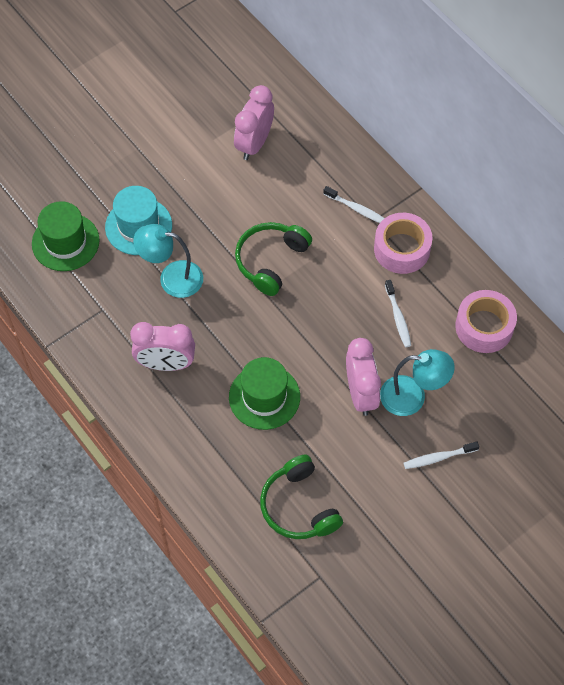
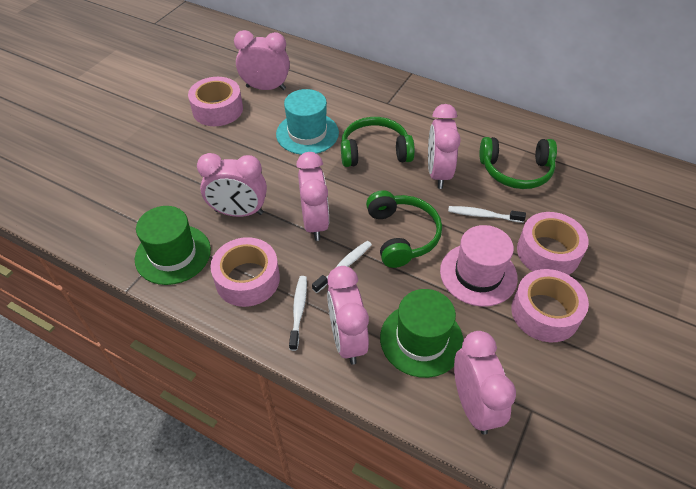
green headphones: [235,222,312,296] [260,455,343,539] = 2 -> [341,117,415,167] [366,190,442,268] [479,137,557,189] = 3
pink clock: [130,322,195,371] [234,85,274,160] [346,338,381,416] = 3 -> [197,153,267,217] [234,30,290,90] [296,152,329,241] [327,266,369,365] [428,104,461,189] [454,331,516,435] = 6
pink hat: none = 0 -> [440,225,518,307] = 1
pink tape: [374,213,432,274] [455,290,517,353] = 2 -> [188,77,243,126] [210,237,280,307] [511,269,589,342] [517,212,589,275] = 4
turquoise lamp: [133,224,203,298] [380,349,455,416] = 2 -> none = 0

